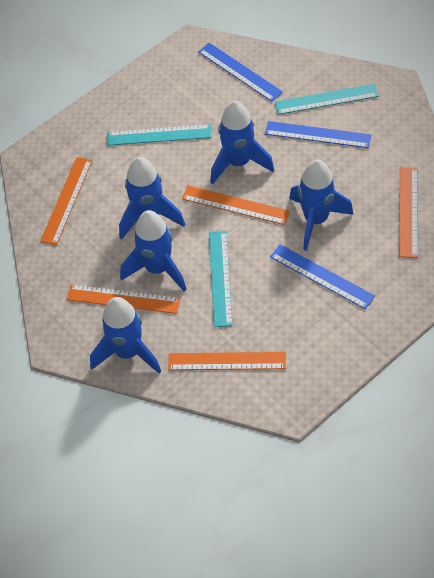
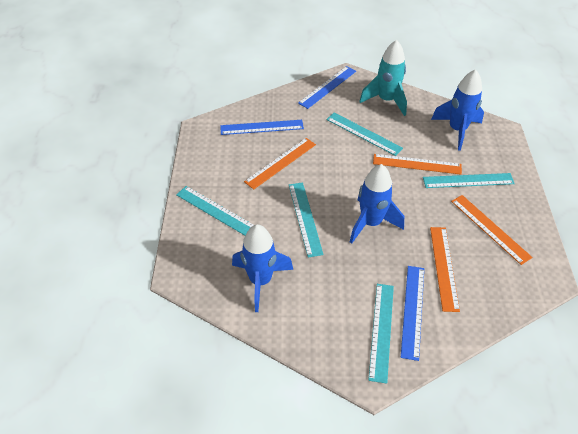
blue rocket: [90,297,161,374] [119,157,185,240] [120,210,187,292] [210,101,274,184] [289,159,353,251] = 5 -> [232,224,293,312] [350,164,404,244] [431,69,484,151] = 3
orange ruler: [40,157,92,245] [67,284,180,314] [168,352,286,370] [182,186,290,225] [399,167,418,258] = 5 -> [244,138,316,190] [373,154,462,175] [430,227,460,312] [451,195,532,265] = 4
turquoise rocket: none = 0 -> [359,40,407,116] = 1
turquoise ruler: [108,124,211,146] [209,231,233,327] [275,84,379,115] = 3 -> [176,186,253,236] [289,182,324,257] [326,113,403,156] [368,284,394,384] [423,173,515,188] = 5

